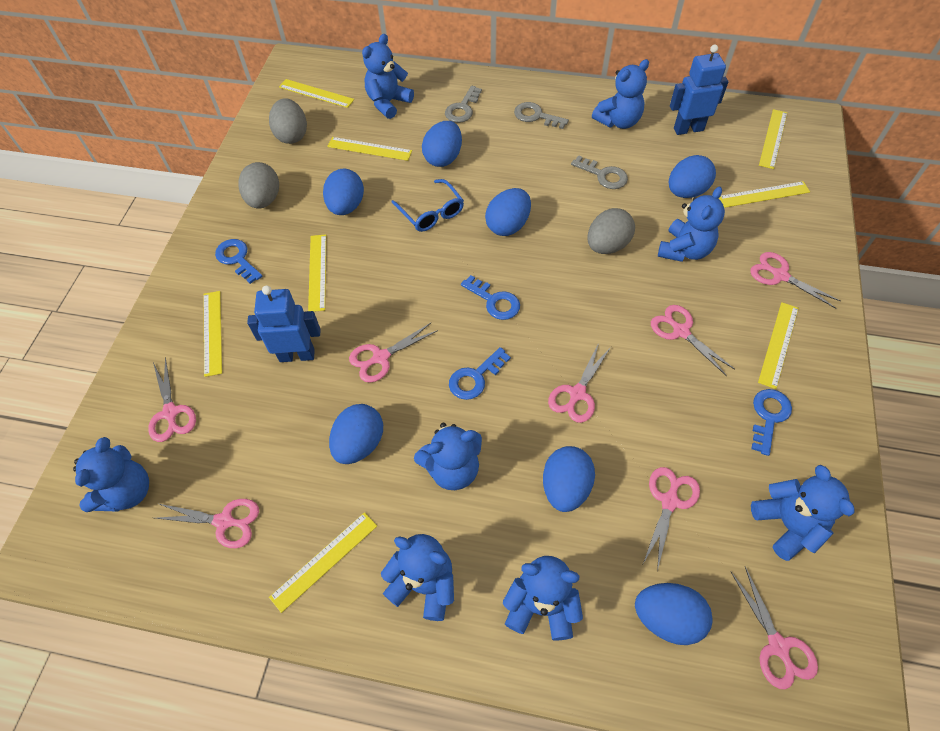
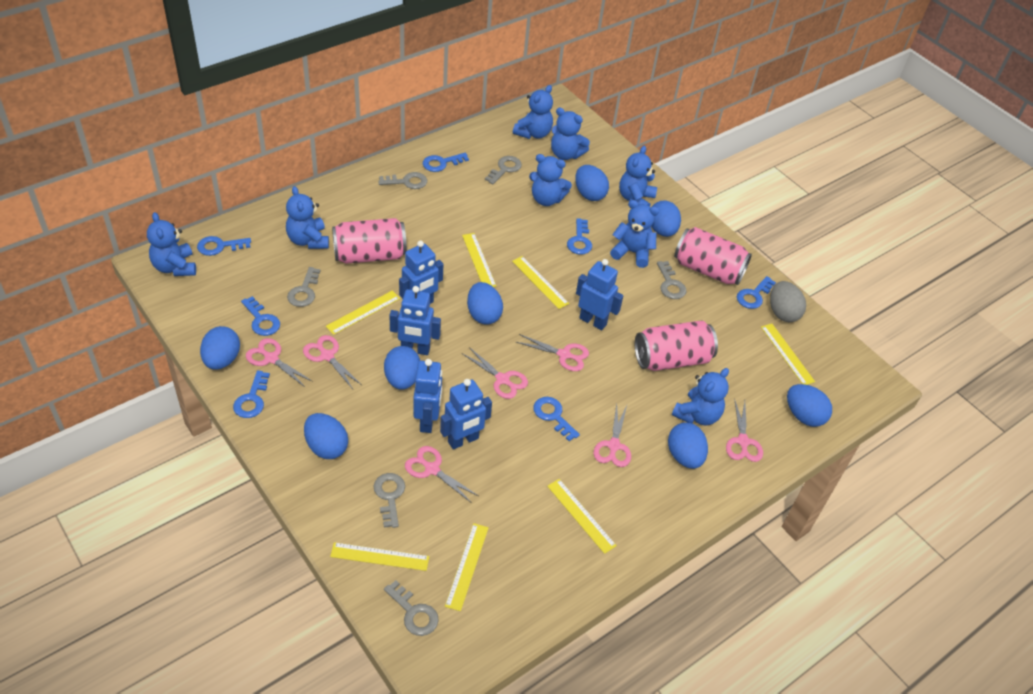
blue egg: [323,169,364,215] [329,404,383,464] [422,121,462,167] [485,188,531,236] [543,446,595,512] [635,583,713,645] [669,155,716,198] = 7 -> [200,326,240,370] [304,413,348,459] [384,346,420,390] [467,282,503,325] [575,165,609,201] [651,200,681,237] [668,422,708,469] [787,384,832,427] = 8
blue glasses: [391,179,464,232] = 1 -> none = 0
blue key: [215,239,262,284] [449,347,511,400] [461,275,520,320] [751,389,792,456] = 4 -> [197,236,251,256] [233,370,270,418] [241,296,280,336] [423,153,469,172] [533,397,580,441] [567,218,592,255] [737,276,776,309] = 7
blue robot: [247,285,321,362] [670,45,729,135] = 2 -> [390,286,441,355] [399,241,443,304] [413,359,442,433] [440,379,492,449] [576,259,623,330] = 5
grey egg: [238,162,279,209] [269,98,307,144] [587,208,635,254] = 3 -> [770,281,806,322] = 1
grey key: [445,86,482,123] [514,102,569,129] [571,155,628,189] = 3 -> [287,267,321,307] [374,473,405,528] [378,172,427,189] [384,580,439,636] [485,156,522,184] [657,261,686,299] = 6
pink can: none = 0 -> [332,218,407,264] [635,320,718,371] [674,227,752,285] = 3
pink scissors: [148,357,196,442] [155,499,259,548] [349,323,438,383] [548,343,611,423] [643,467,700,571] [651,305,735,376] [731,567,818,690] [750,252,841,309] = 8 -> [246,338,313,387] [303,335,362,389] [405,446,479,503] [462,347,528,399] [516,334,589,371] [594,404,631,467] [726,398,763,462] = 7
yellow ruler: [204,291,222,377] [269,512,377,613] [279,79,354,108] [308,235,326,312] [327,137,412,161] [719,181,810,208] [758,302,799,389] [759,109,787,169] = 8 -> [326,290,400,335] [330,542,429,571] [445,523,489,611] [462,233,496,287] [512,256,569,309] [547,479,617,554] [761,324,815,385] = 7

